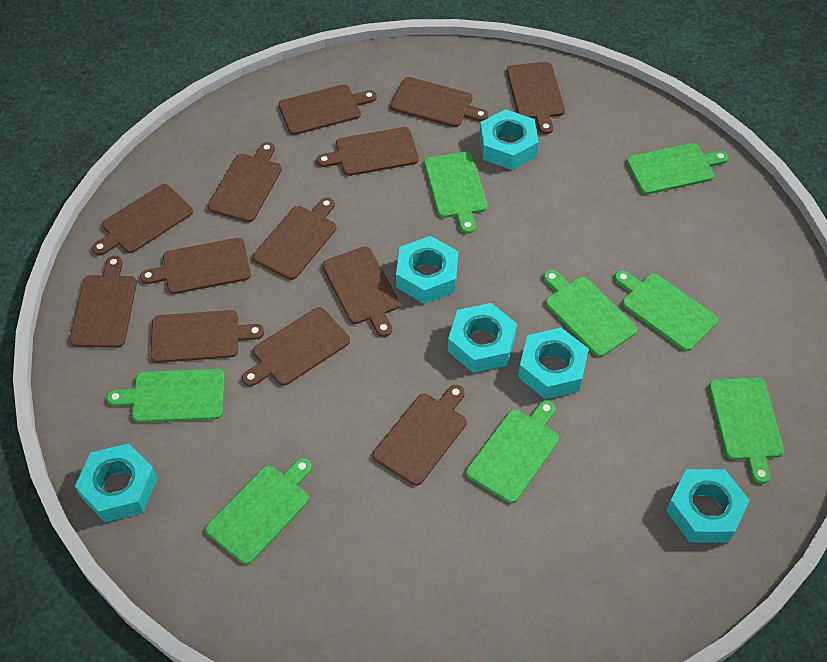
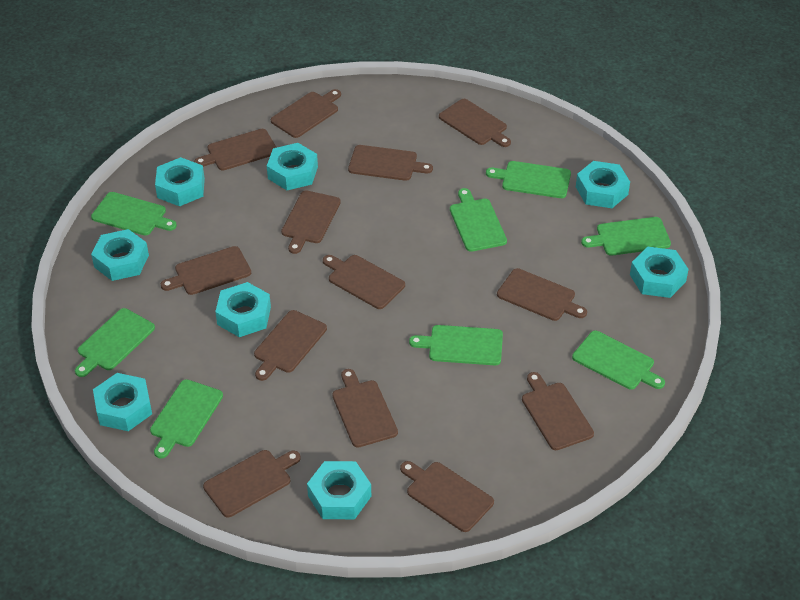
turquoise nut: [75,443,158,522] [396,236,458,304] [448,303,517,373] [479,109,539,170] [518,328,589,399] [666,469,750,543] = 6 -> [91,229,149,281] [93,373,152,431] [155,157,205,206] [215,282,271,337] [267,143,318,190] [307,461,371,519] [576,161,630,208] [630,247,689,298] = 8

